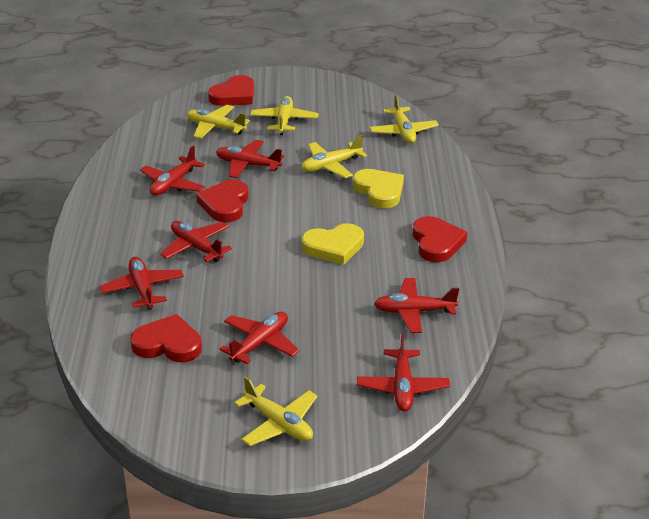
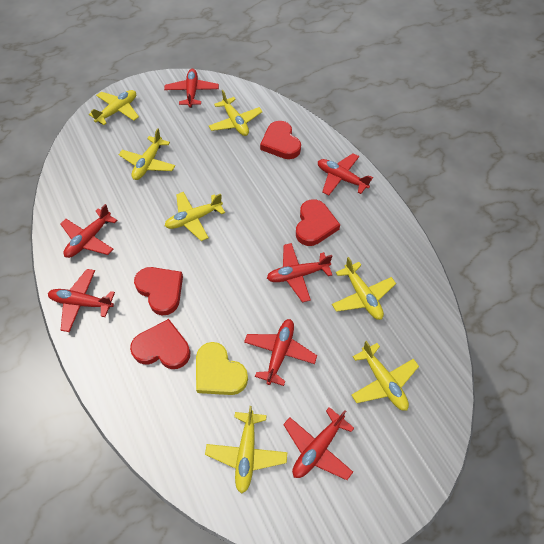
yellow heart: [301,223,364,265] [353,169,404,208] = 2 -> [196,342,248,395] = 1
yellow plane: [187,105,250,139] [234,376,318,446] [250,96,319,135] [301,135,367,178] [370,94,439,143] = 5 -> [89,90,139,125] [119,128,175,180] [165,192,225,241] [205,406,287,494] [209,90,262,136] [332,257,396,320] [351,341,419,411] = 7

